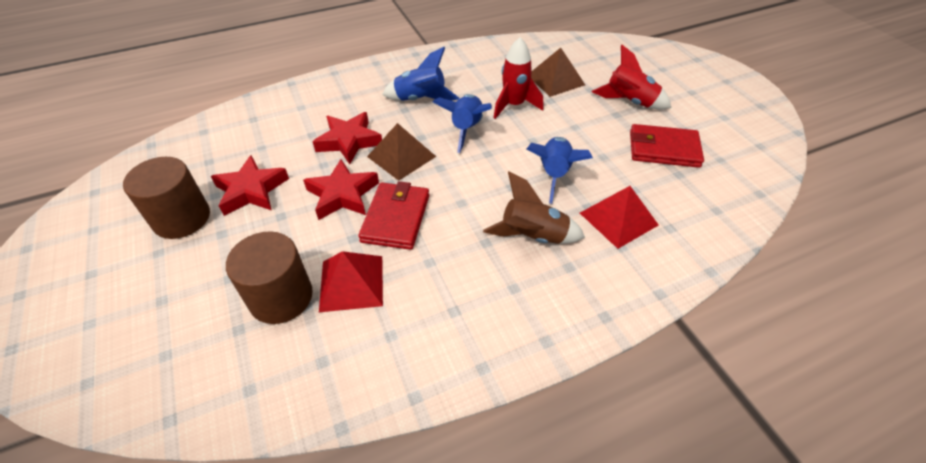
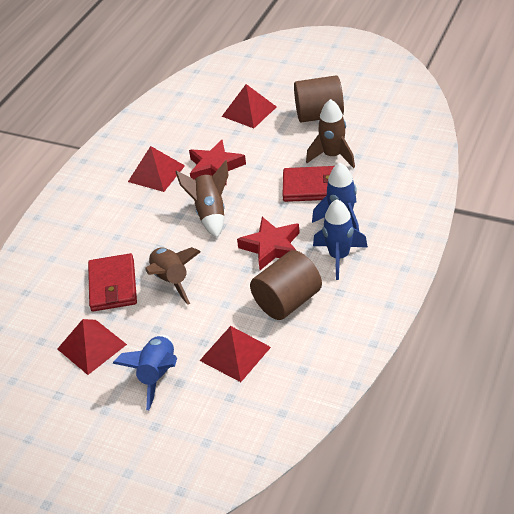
brown pyramid: [367,123,436,181] [531,48,585,97] = 2 -> none = 0
brown rocket: [483,171,585,244] = 1 -> [145,247,201,305] [175,160,229,238] [306,99,355,168] = 3
red pyramid: [319,251,383,312] [580,186,659,249] = 2 -> [57,319,127,375] [128,146,185,192] [199,326,271,382] [222,84,276,128] = 4
red rocket: [494,37,543,119] [592,45,672,110] = 2 -> none = 0
red star: [211,155,289,216] [303,159,379,220] [313,112,382,164] = 3 -> [189,140,246,185] [237,217,300,270] = 2

